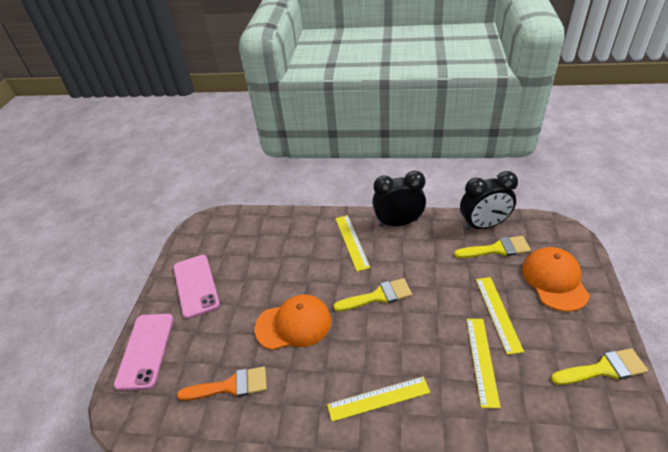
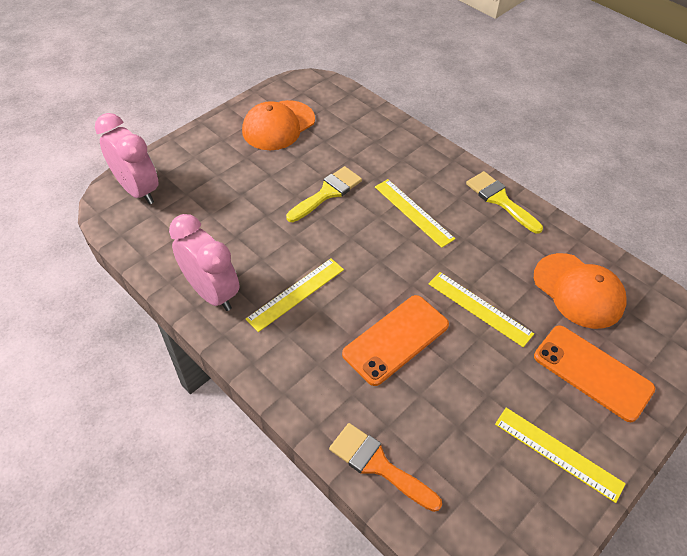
black clock: [372,171,426,227] [460,171,518,230] = 2 -> none = 0
orange phone: none = 0 -> [342,295,449,386] [534,325,655,422] = 2
pink clock: none = 0 -> [95,113,159,204] [169,214,240,311] = 2
pink phone: [114,314,173,391] [173,255,220,319] = 2 -> none = 0
yellow brush: [333,278,412,312] [454,236,531,258] [551,348,648,385] = 3 -> [286,166,362,222] [466,171,543,234] = 2

